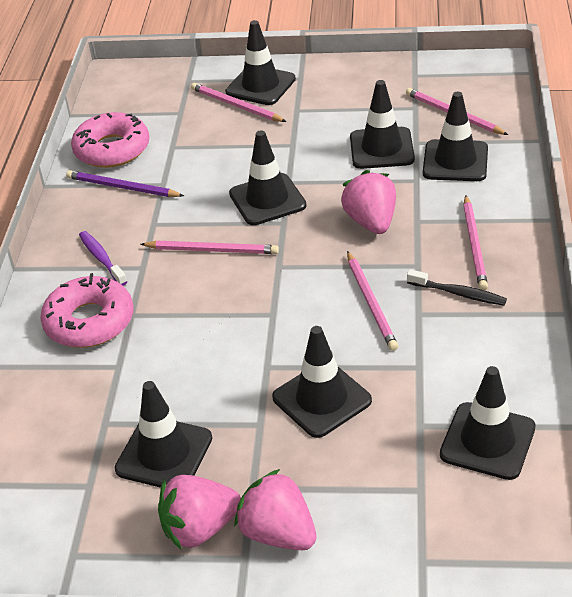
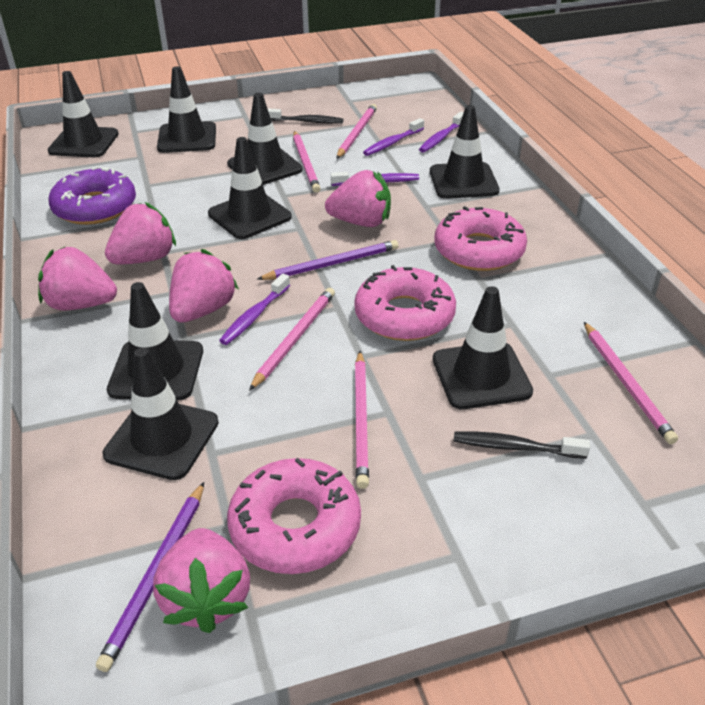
black toothbrush: [407,269,507,306] = 1 -> [267,108,343,124] [454,431,590,459] = 2
black traffic cone: [114,381,212,488] [225,20,296,105] [229,130,307,225] [272,326,372,438] [350,80,415,169] [423,92,488,181] [440,366,536,480] = 7 -> [47,71,119,157] [103,347,219,480] [107,282,203,401] [157,66,216,153] [208,137,292,239] [227,93,303,185] [430,105,500,199] [433,286,533,409] = 8
pink donut: [40,273,133,348] [71,112,149,168] = 2 -> [227,458,361,574] [354,265,456,341] [434,206,527,271] = 3
pink strawberry: [158,475,241,549] [234,469,316,550] [341,170,396,234] = 3 -> [38,247,117,311] [105,202,176,264] [153,528,250,633] [169,249,239,323] [325,170,391,227] = 5
purple donut: none = 0 -> [48,166,136,225] = 1
purple pencil: [66,170,184,197] = 1 -> [96,482,204,672] [257,240,398,280] = 2
purple toothbrush: [79,231,127,286] = 1 -> [219,274,290,345] [331,172,419,186] [363,118,424,156] [419,112,464,153] = 4

